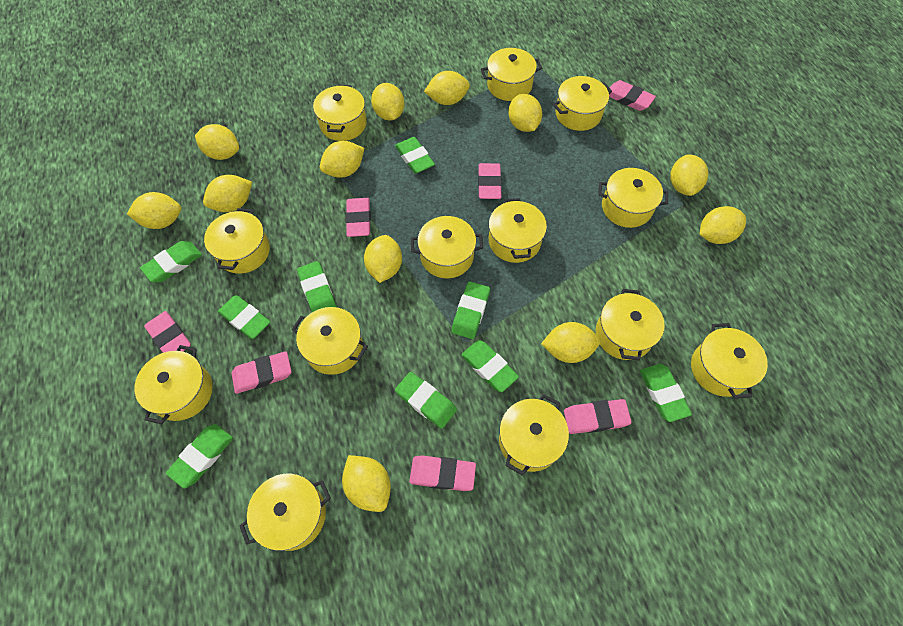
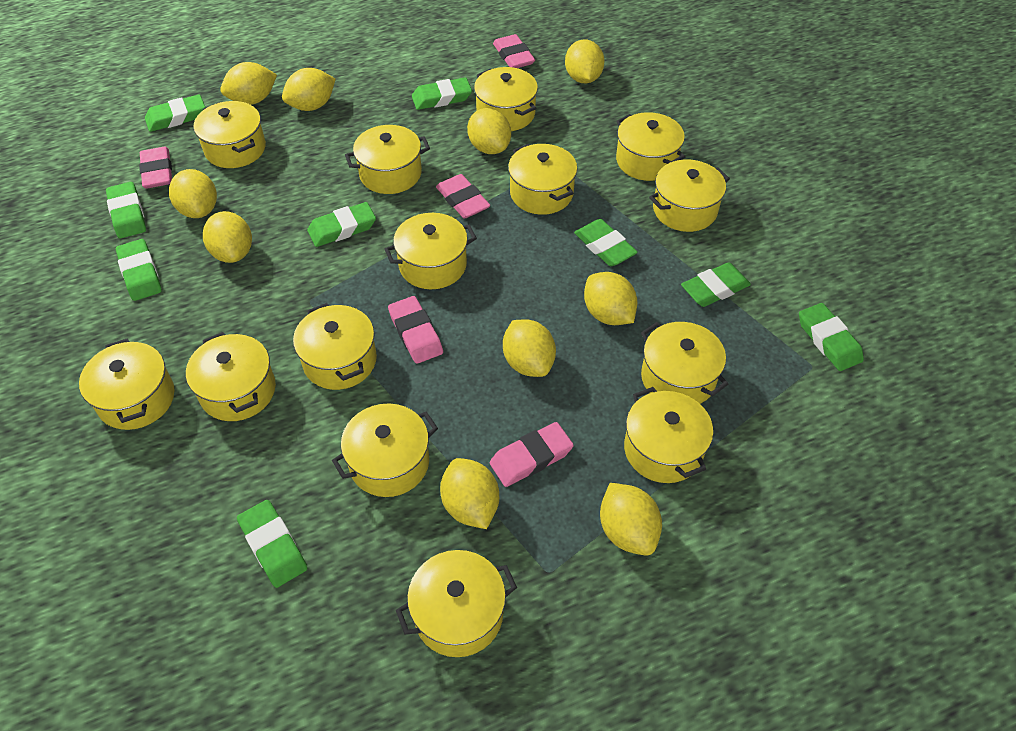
pink eraser: [144,311,191,353] [231,351,291,394] [346,198,371,237] [409,455,476,491] [478,163,502,199] [564,399,632,434] [608,80,656,111] = 7 -> [139,147,172,189] [388,296,443,364] [436,174,490,219] [490,422,574,487] [493,34,535,68] = 5
yellow lemon: [127,192,181,229] [195,124,239,160] [203,175,252,212] [320,141,364,178] [342,455,391,512] [364,235,402,283] [371,83,404,121] [424,71,470,105] [508,94,542,132] [541,322,600,363] [670,154,708,196] [700,206,746,244] = 12 -> [169,169,217,218] [203,211,252,263] [220,62,277,105] [282,68,336,111] [440,458,499,529] [467,108,511,154] [503,319,556,377] [565,39,605,83] [584,272,638,325] [600,483,662,556] = 10
yellow pot: [134,345,213,424] [204,208,270,274] [239,473,331,551] [292,307,368,375] [313,84,367,141] [411,216,483,278] [481,48,542,101] [489,198,547,263] [499,394,569,475] [553,76,612,131] [596,289,665,361] [598,168,668,228] [691,323,768,399] = 13 -> [79,339,175,430] [186,332,276,421] [194,101,266,168] [293,303,377,390] [332,404,438,497] [345,125,430,194] [385,213,477,289] [396,550,517,657] [474,67,538,131] [508,144,577,215] [616,112,686,181] [624,387,713,483] [641,322,728,404] [649,159,730,232] = 14

